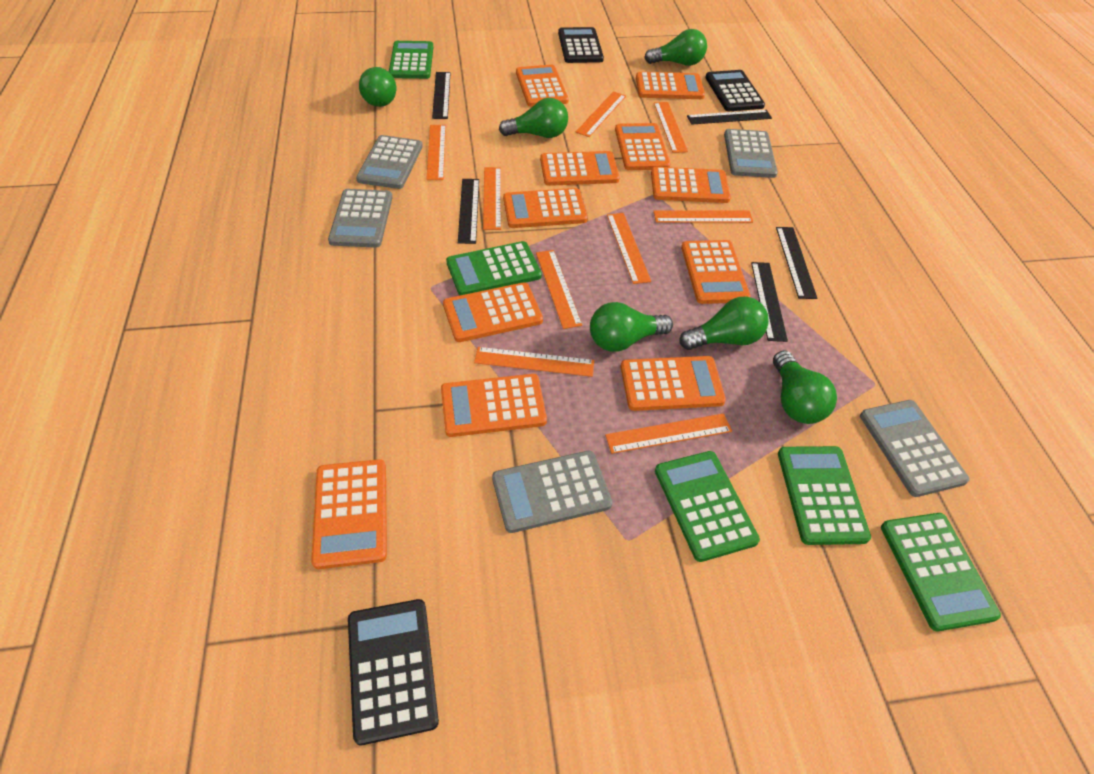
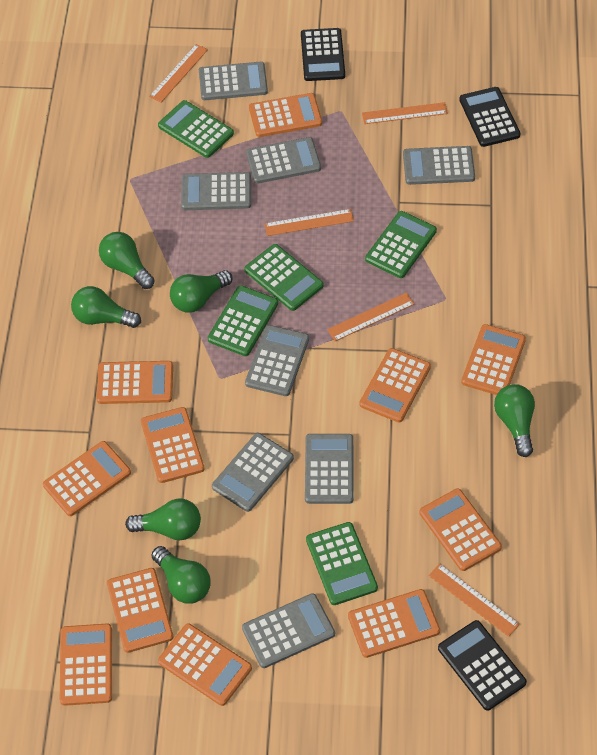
black ruler: [432,72,450,119] [458,179,479,244] [687,110,772,125] [751,262,788,342] [776,227,817,299] = 5 -> none = 0
grey calculator: [328,189,393,248] [356,135,423,189] [492,451,612,533] [724,129,778,178] [860,400,970,497] = 5 -> [181,172,251,210] [199,62,268,100] [212,433,294,512] [242,593,335,668] [245,325,309,396] [246,137,321,184] [305,434,354,504] [403,146,475,185] = 8
orange ruler: [426,125,446,180] [474,347,594,377] [483,167,501,230] [536,250,582,329] [576,91,626,137] [605,413,732,454] [607,213,651,284] [654,102,688,153] [654,210,753,223] = 9 -> [149,44,208,102] [265,209,354,236] [327,293,414,341] [362,102,448,124] [429,563,520,637] = 5

